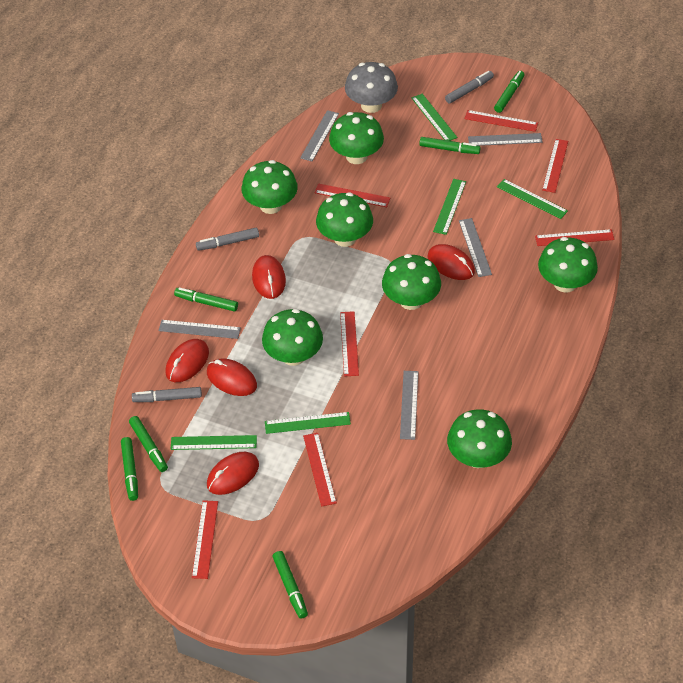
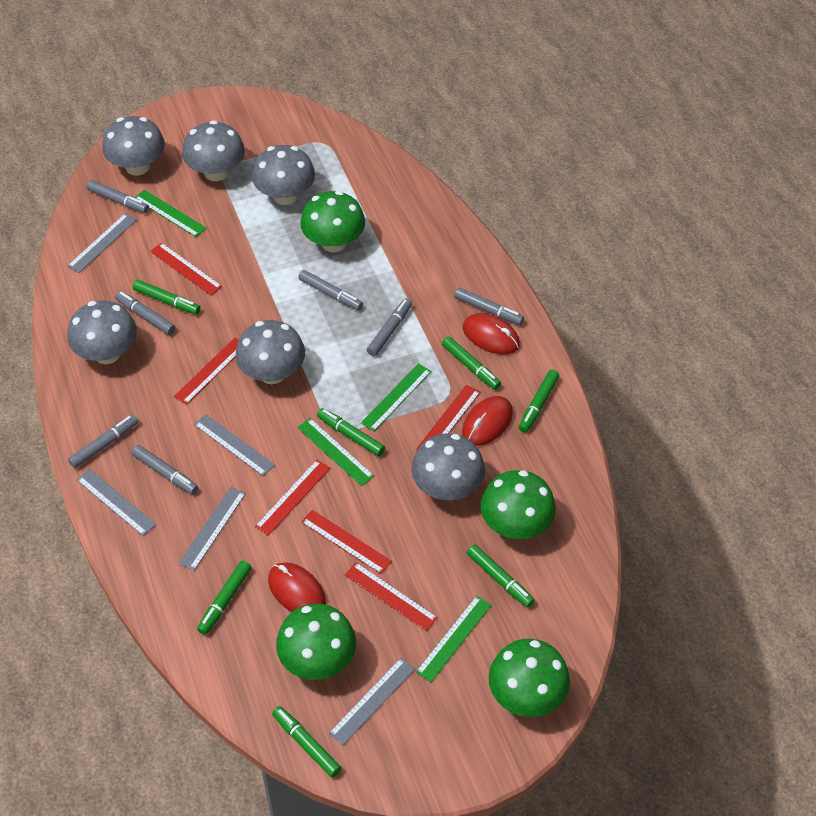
green marker: [121,437,138,501] [129,416,168,472] [174,288,238,312] [272,551,308,619] [419,137,481,154] [494,71,525,113] = 6 -> [133,280,200,315] [197,561,251,635] [272,706,341,777] [317,408,385,456] [442,337,501,390] [467,545,534,607] [519,370,559,433] = 7
green mushroom: [241,160,298,214] [262,309,323,366] [316,192,373,247] [329,112,384,164] [382,254,441,310] [447,409,512,468] [538,237,598,293] = 7 -> [276,604,356,680] [300,191,365,252] [481,470,556,539] [489,639,570,717] = 4
green ruler: [171,435,257,450] [265,412,351,434] [411,94,458,141] [433,179,466,235] [497,179,568,219] = 5 -> [134,190,207,237] [297,418,374,486] [361,363,432,432] [416,595,492,682] = 4
grey marker: [132,387,202,402] [196,228,259,251] [445,71,494,103] = 3 -> [68,415,138,468] [86,180,149,213] [115,291,175,335] [132,445,198,495] [298,270,363,310] [367,298,412,356] [454,288,524,325] = 7
grey mushroom: [345,62,398,113] = 1 -> [67,300,137,364] [102,116,165,175] [182,120,245,181] [235,320,305,384] [252,145,315,205] [411,433,485,500] = 6
red mouse: [165,339,209,382] [207,358,257,396] [207,452,259,495] [252,255,286,299] [428,244,475,280] = 5 -> [268,562,326,612] [462,396,513,446] [463,313,520,355] = 3
red ruler: [192,500,218,579] [303,433,337,507] [314,183,390,207] [340,311,359,376] [464,110,538,132] [535,229,614,246] [542,139,568,193] = 7 -> [150,243,222,295] [174,337,239,405] [255,460,330,536] [301,510,392,574] [345,562,438,631] [416,385,480,451] = 6

